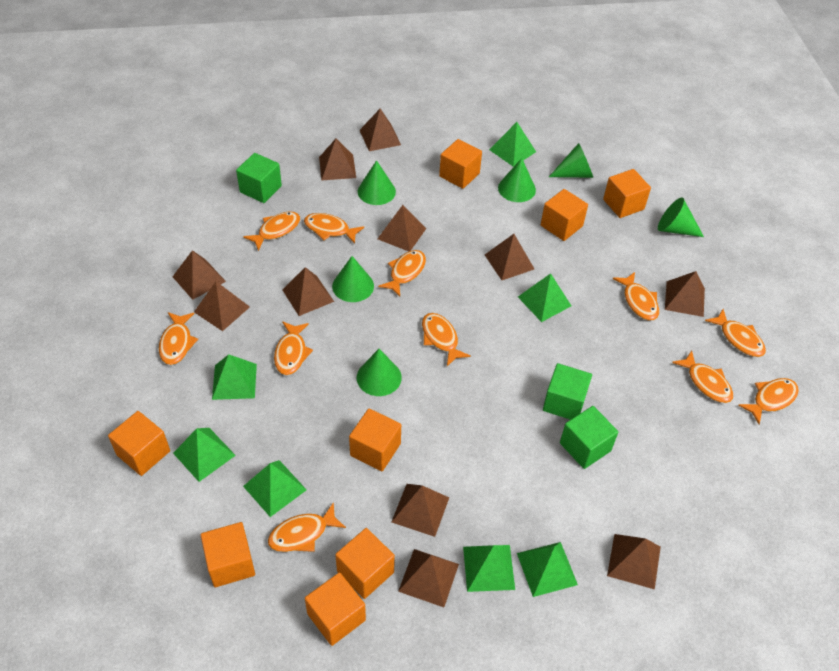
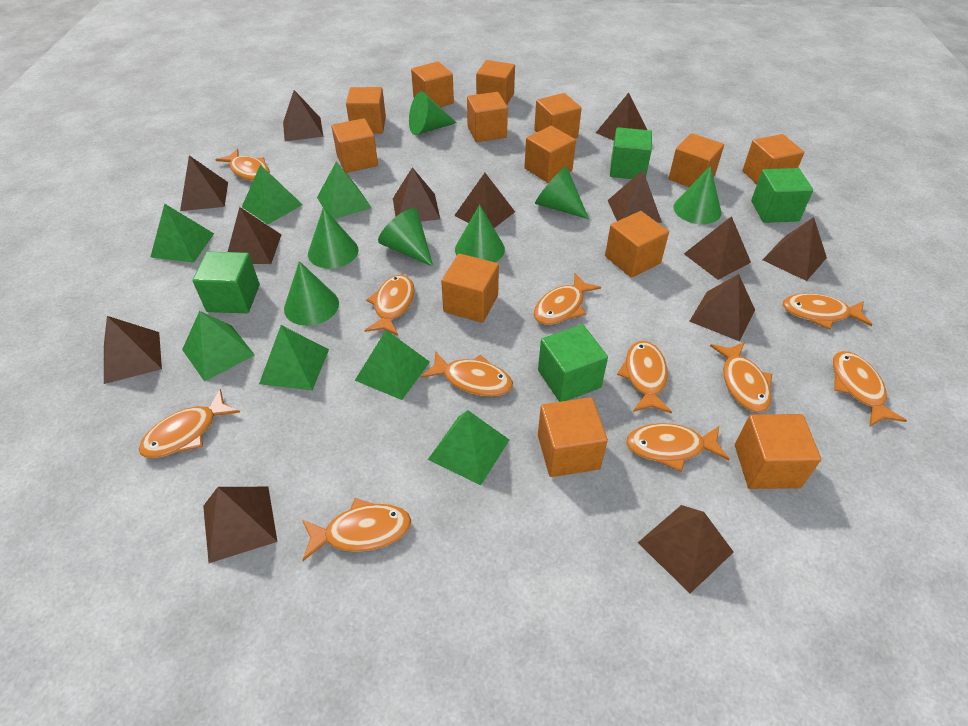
brown pyramid: [173,250,226,300] [194,281,250,331] [282,267,334,316] [319,138,356,180] [360,109,401,151] [378,205,426,252] [391,484,449,537] [398,549,459,607] [485,234,534,280] [607,534,661,589] [665,271,705,317] = 11 -> [104,316,162,384] [180,155,228,211] [203,487,278,563] [228,207,282,264] [283,90,323,141] [393,167,440,221] [454,173,515,228] [596,93,647,141] [608,170,662,223] [638,505,733,593] [684,216,751,280] [689,274,755,341] [762,217,827,281] = 13
green cone: [332,256,374,302] [357,349,402,396] [358,160,396,205] [498,158,536,202] [549,143,593,178] [658,198,704,237] = 6 -> [284,261,339,326] [308,207,358,269] [378,208,433,267] [409,92,457,135] [455,205,505,262] [535,166,589,219] [674,166,722,224] = 7
green cube: [236,153,282,203] [543,363,592,420] [560,406,618,469] = 3 -> [192,252,260,313] [538,324,608,402] [610,127,652,179] [751,168,813,223] = 4
orange cube: [108,411,170,476] [201,522,255,587] [305,572,366,646] [335,528,395,599] [349,408,401,471] [439,139,482,189] [541,189,588,241] [603,169,651,218] = 8 -> [331,118,378,173] [346,87,386,134] [411,62,454,107] [441,254,499,323] [467,92,508,142] [476,60,515,105] [524,126,576,183] [534,93,582,139] [538,397,608,477] [605,211,669,278] [669,133,724,187] [735,414,821,489] [742,134,804,184] = 13

